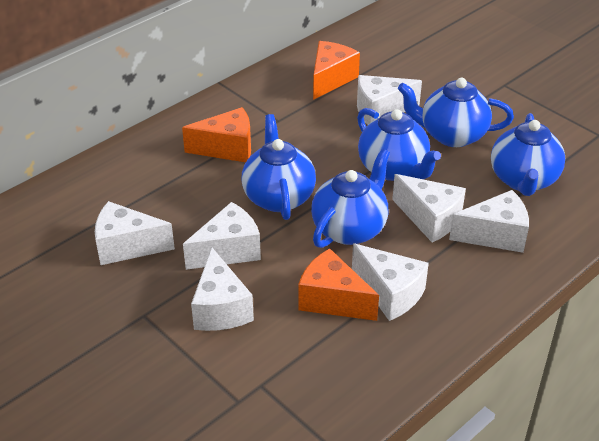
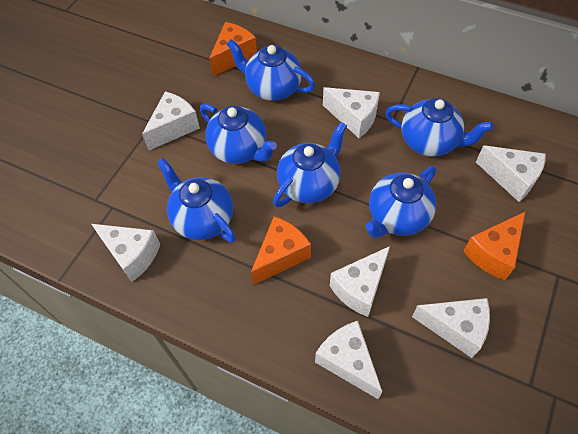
blue teapot: [242,114,316,220] [311,149,390,248] [357,108,441,181] [398,78,514,147] [491,113,565,196] = 5 -> [157,158,236,243] [200,104,277,164] [227,39,315,101] [273,122,347,207] [366,166,436,238] [385,98,493,156] = 6

